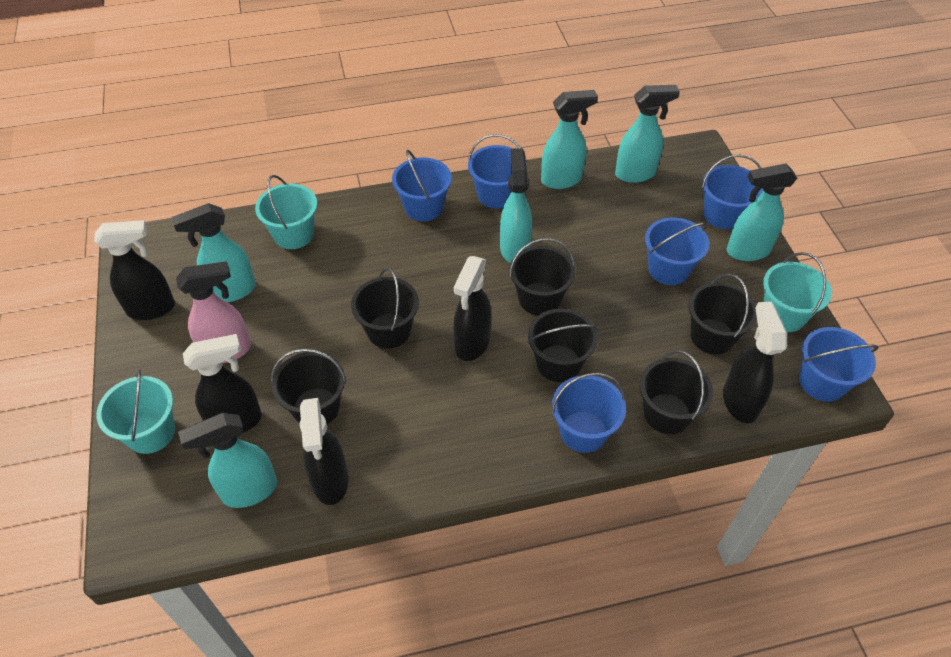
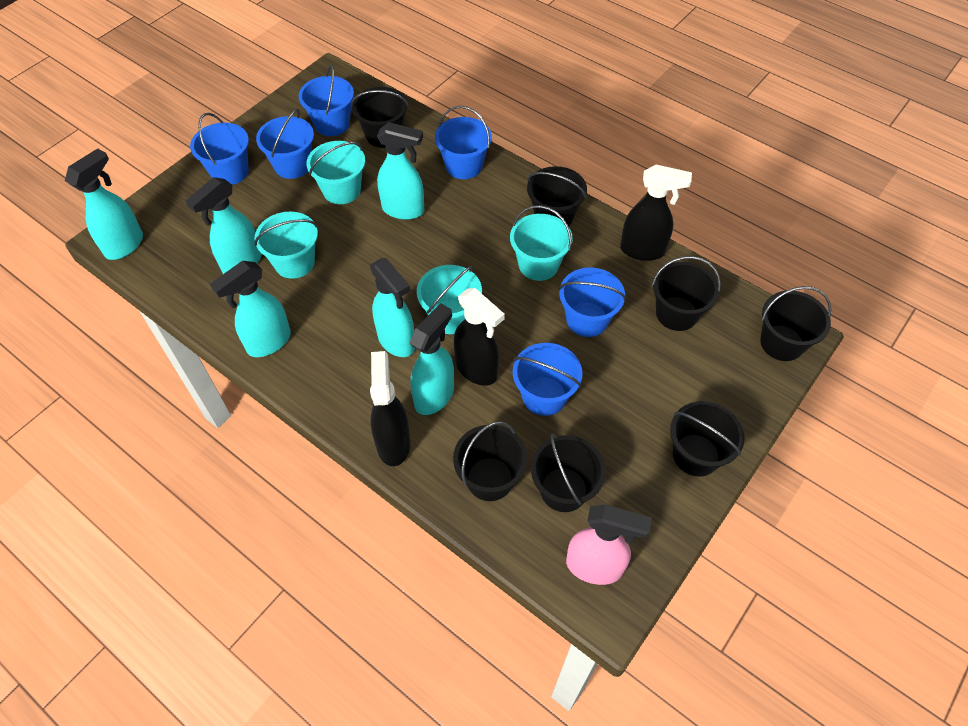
black bucket: [271,349,346,424] [351,268,419,348] [509,238,575,315] [528,309,598,382] [640,350,713,434] [689,274,757,354] = 6 -> [351,87,409,148] [453,421,527,501] [527,166,587,226] [531,433,606,512] [652,256,721,331] [670,401,744,477] [760,286,832,361] = 7
black spray bottle: [94,220,175,320] [183,334,262,433] [300,398,348,505] [454,256,491,361] [723,302,787,423] = 5 -> [370,351,410,466] [454,288,505,386] [620,165,692,261] = 3
turquoise bucket: [96,369,175,454] [255,175,317,249] [763,252,832,332] = 3 -> [254,212,318,279] [306,141,365,204] [417,265,482,334] [510,205,573,281] = 4

